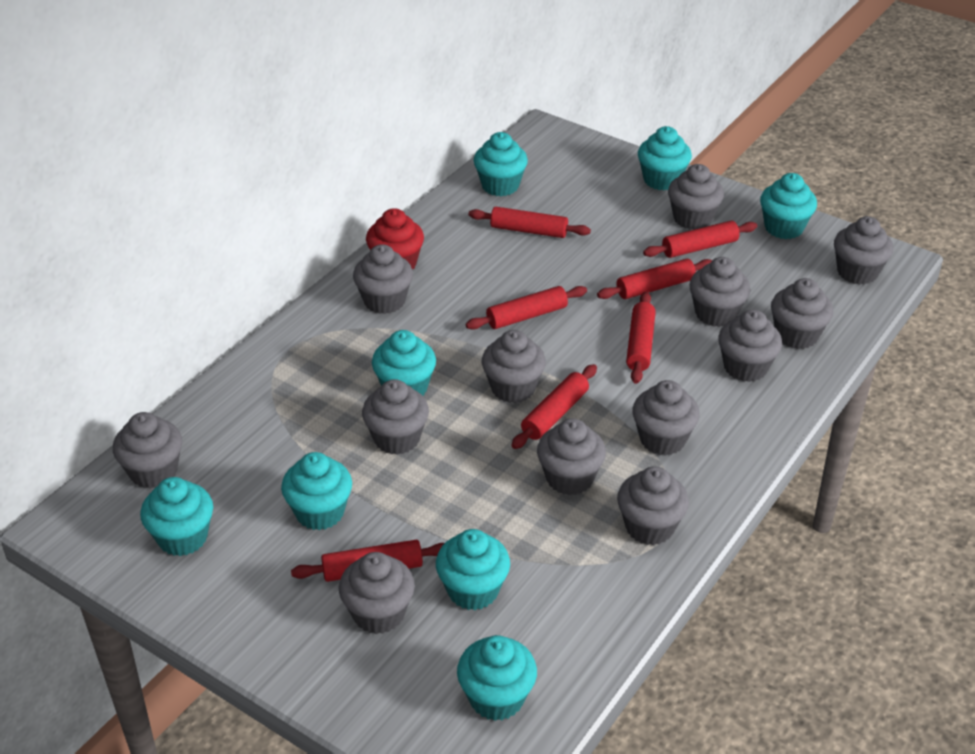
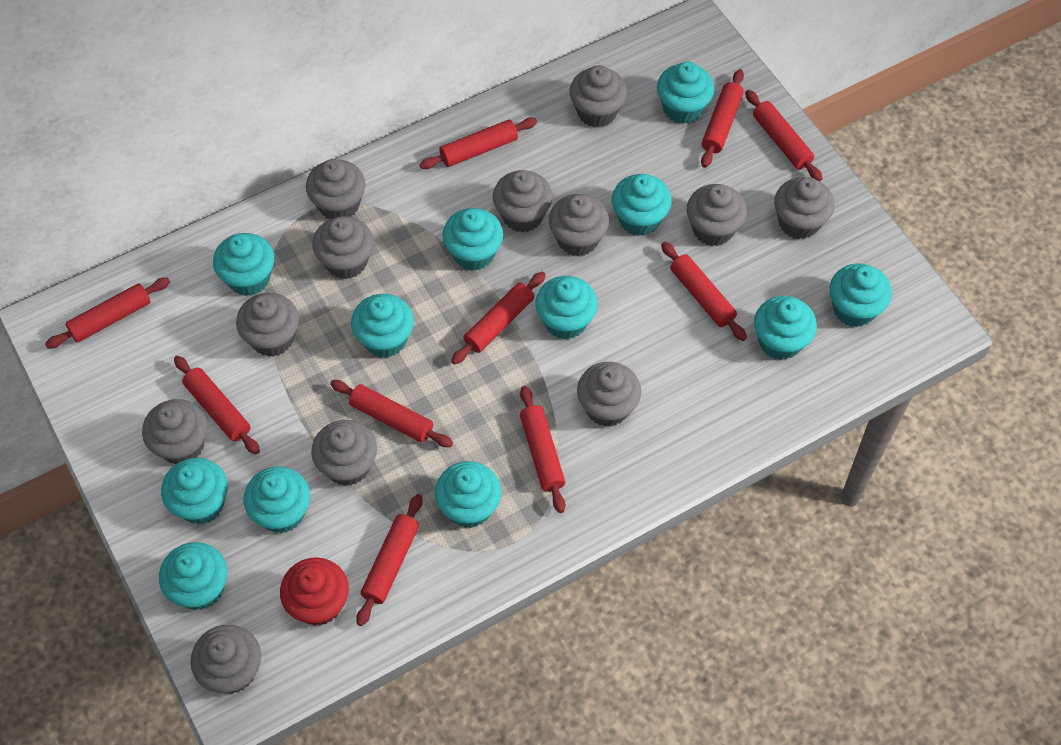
grey cupcake: [113,412,182,489] [339,552,415,634] [353,244,413,314] [362,379,429,455] [482,330,546,403] [537,418,606,495] [617,466,689,545] [632,380,700,456] [668,164,724,230] [689,257,751,327] [718,310,782,382] [771,278,833,349] [834,216,893,285] = 13 -> [142,399,208,465] [190,625,261,694] [236,293,299,357] [306,159,365,219] [311,420,377,486] [313,216,374,279] [493,170,552,233] [549,194,609,256] [570,65,627,128] [577,362,641,427] [687,184,747,246] [774,177,835,239] = 12
red rolling pin: [291,540,445,582] [466,286,587,330] [469,207,591,238] [512,364,597,449] [597,259,712,299] [626,292,656,384] [643,221,757,258] = 7 -> [45,278,170,349] [174,356,260,454] [330,380,453,447] [356,494,423,626] [419,118,537,169] [451,272,546,364] [520,386,565,513] [661,242,747,341] [701,69,744,168] [745,90,823,182] = 10
turquoise cupcake: [140,477,213,556] [281,452,352,530] [372,330,436,396] [436,529,510,610] [457,635,537,721] [474,132,528,196] [638,126,692,190] [760,173,817,239] = 8 -> [159,542,227,610] [161,458,228,524] [213,233,274,296] [243,466,310,533] [351,294,414,358] [435,461,501,528] [442,208,503,271] [535,276,598,340] [612,174,672,236] [657,62,714,124] [754,296,817,360] [830,263,892,327] = 12

